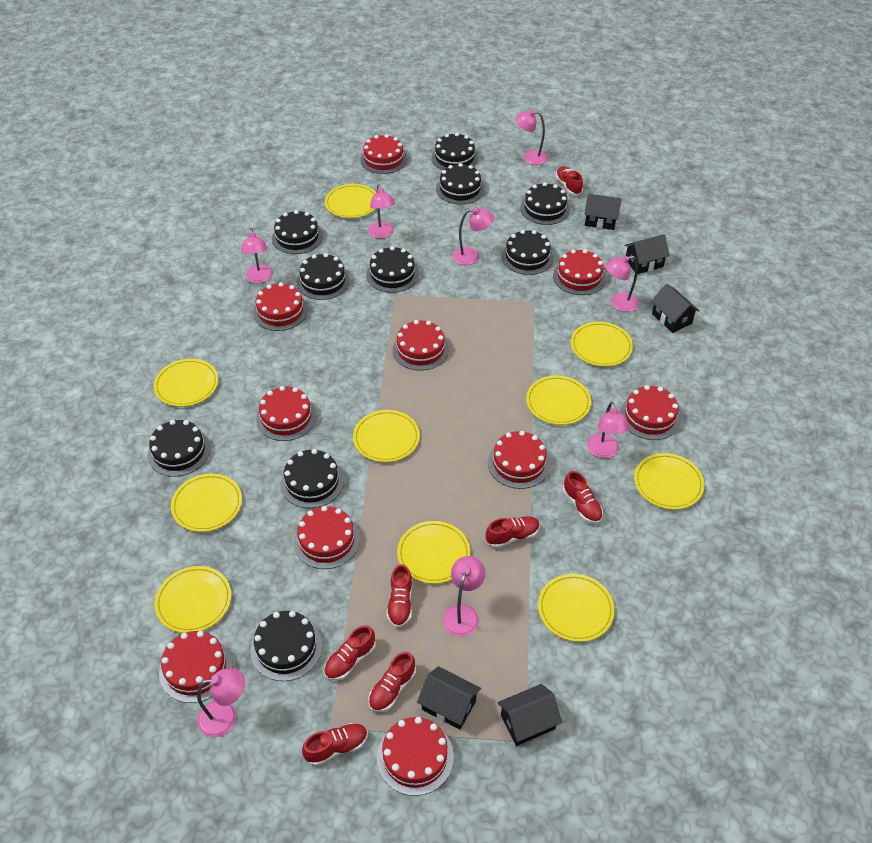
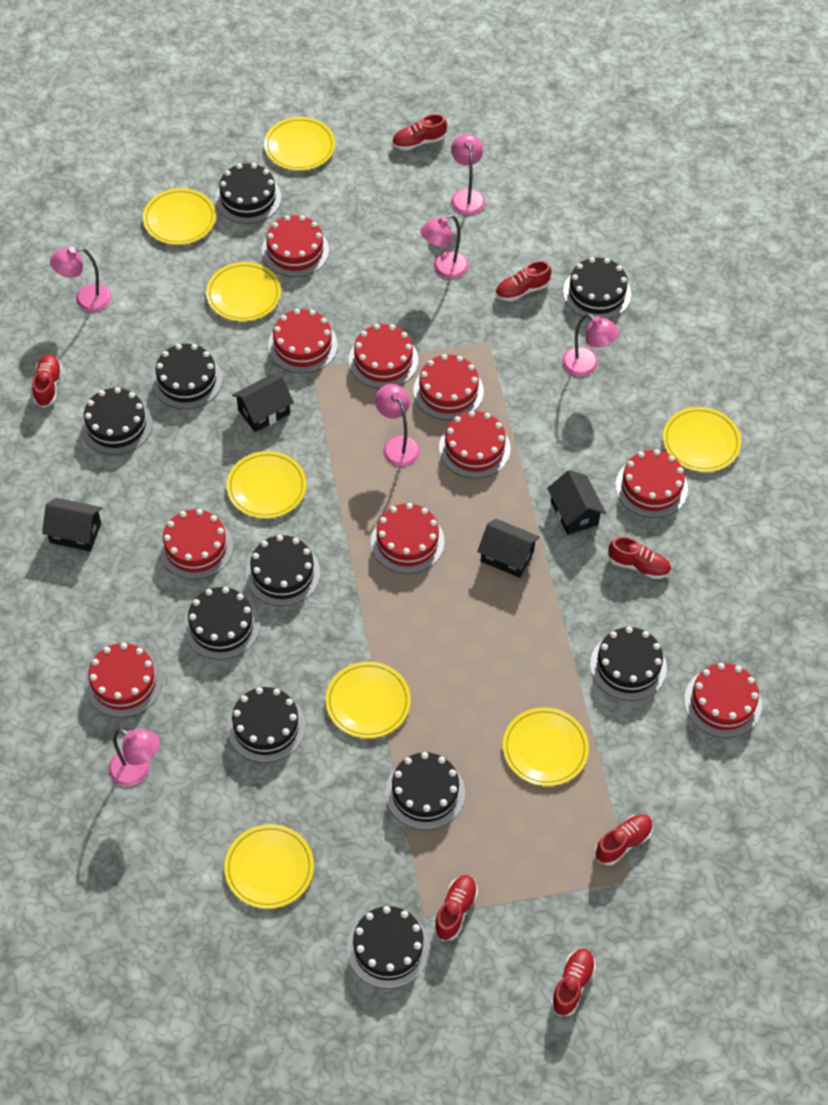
black house: [417,666,481,730] [498,684,562,746] [584,194,621,230] [624,234,670,274] [651,284,699,333] = 5 -> [42,498,102,551] [232,374,294,432] [477,518,540,578] [547,470,606,535] = 4
pink lamp: [197,668,245,737] [241,228,273,283] [368,184,395,239] [443,556,486,637] [452,207,494,265] [515,110,548,165] [587,401,629,458] [605,255,639,312] = 8 -> [50,247,111,312] [108,729,160,786] [375,384,420,467] [420,215,469,279] [451,134,485,215] [562,314,619,376] = 6
yellow plate: [154,359,218,407] [154,566,231,633] [171,474,242,532] [325,184,376,218] [353,410,420,462] [397,521,470,584] [526,376,591,425] [538,574,615,642] [571,322,633,367] [634,453,704,510] = 10 -> [143,188,216,245] [206,262,281,321] [224,824,314,909] [227,451,307,518] [264,117,335,171] [326,662,411,738] [503,707,589,786] [663,407,741,472] = 8

